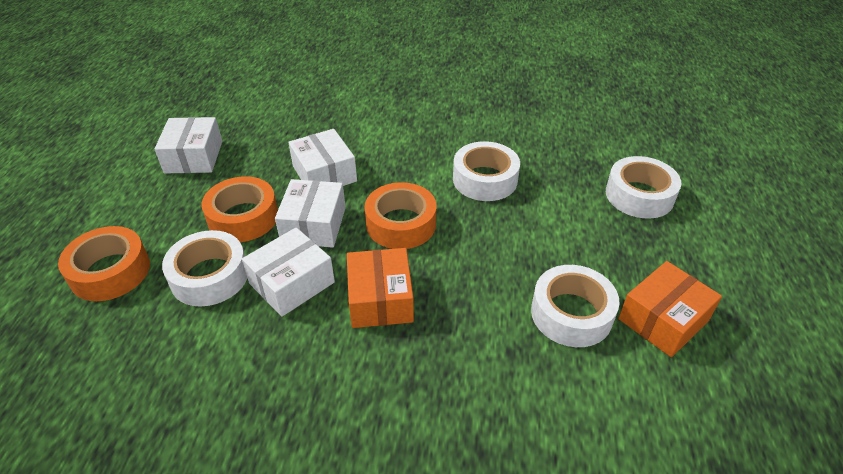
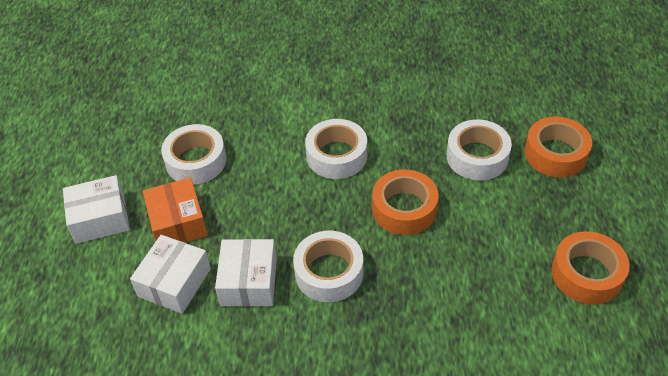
orange box: [347,248,414,328] [618,261,722,357] = 2 -> [143,177,208,243] = 1
white box: [154,117,222,174] [242,227,335,317] [275,179,346,248] [288,129,357,186] = 4 -> [63,175,130,244] [130,235,211,314] [215,239,277,306] = 3

